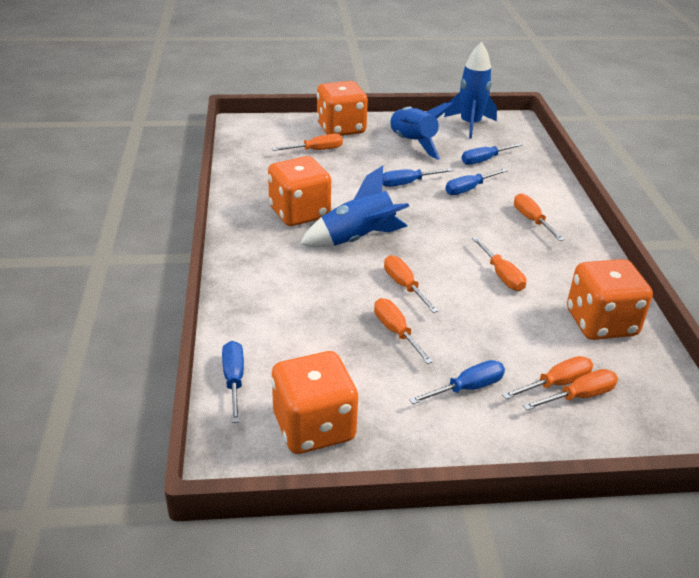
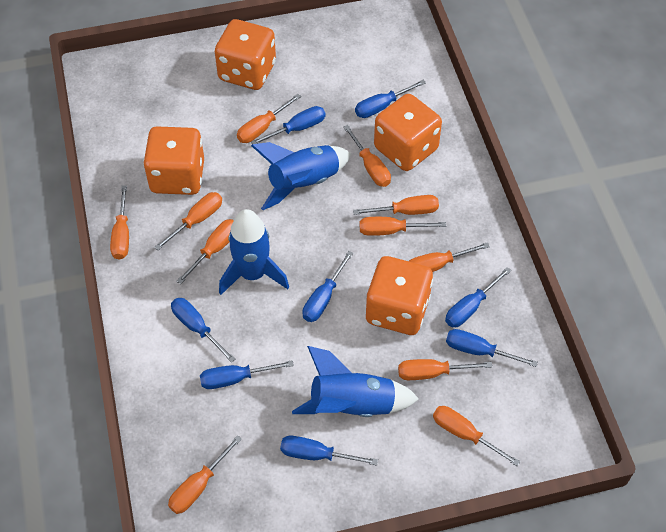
blue screwdriver: [222,341,244,423] [382,168,453,187] [409,360,505,404] [445,168,508,195] [462,143,523,165] = 5 -> [171,298,236,363] [200,360,294,389] [251,106,326,144] [280,436,378,466] [302,251,353,322] [355,80,426,118] [445,267,511,327] [446,329,538,367] = 8
orange screwdriver: [272,134,343,151] [374,298,433,364] [384,255,438,313] [472,237,526,291] [502,356,593,399] [514,193,564,241] [523,369,618,410] = 7 -> [110,185,129,260] [154,192,222,250] [168,435,242,514] [176,219,234,284] [237,94,301,143] [343,125,391,187] [353,195,439,215] [360,217,446,236] [398,359,492,380] [409,242,490,272] [433,406,520,466] = 11

